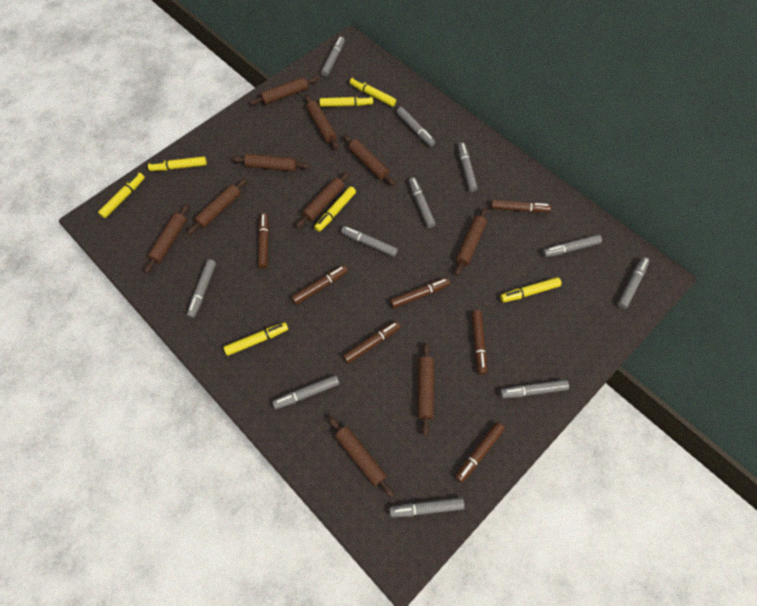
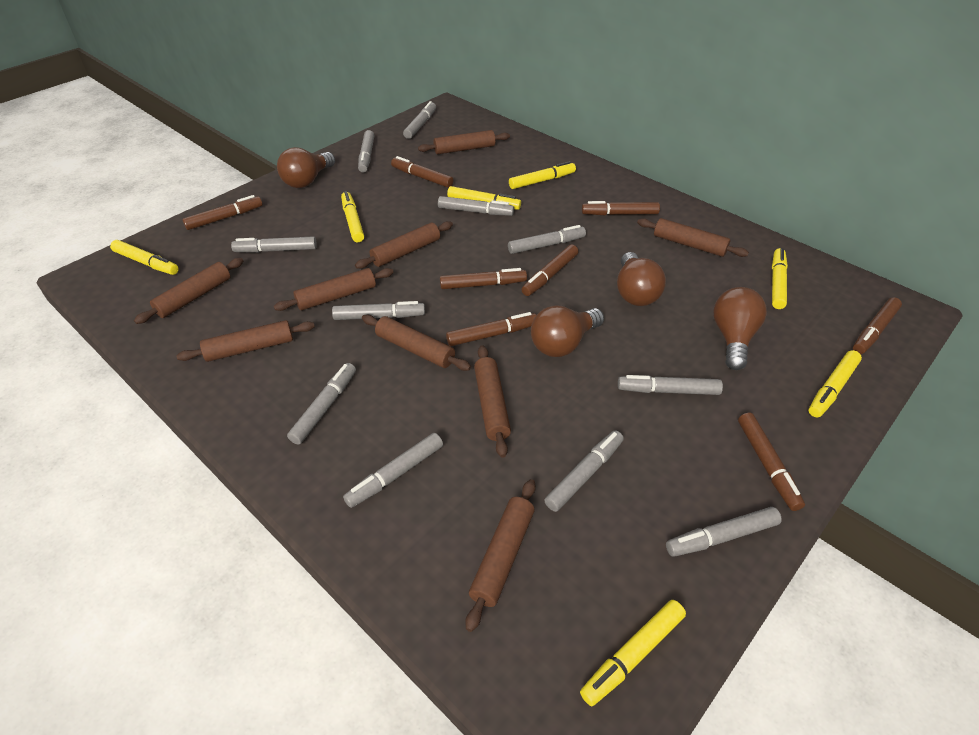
brown light bulb: none = 0 -> [277,147,335,188] [531,306,604,357] [617,252,666,306] [713,287,767,370] = 4
brown marker: [258,213,269,268] [291,265,348,305] [343,321,401,364] [390,278,450,308] [455,422,505,483] [472,310,487,375] [491,200,551,212] = 7 -> [183,195,262,230] [391,156,453,188] [440,268,527,289] [446,312,536,346] [522,244,578,296] [582,201,660,215] [738,413,805,511] [853,297,902,354] = 8
brown rolling pin: [144,204,189,273] [187,178,247,235] [232,154,310,172] [249,77,319,105] [296,172,350,228] [305,95,339,150] [328,417,394,497] [343,135,395,186] [418,343,434,436] [455,207,487,276] = 10 -> [134,258,243,324] [176,320,315,362] [274,268,393,311] [355,221,453,269] [362,315,471,371] [418,130,510,154] [465,479,536,632] [474,345,511,458] [637,218,749,257] = 9

